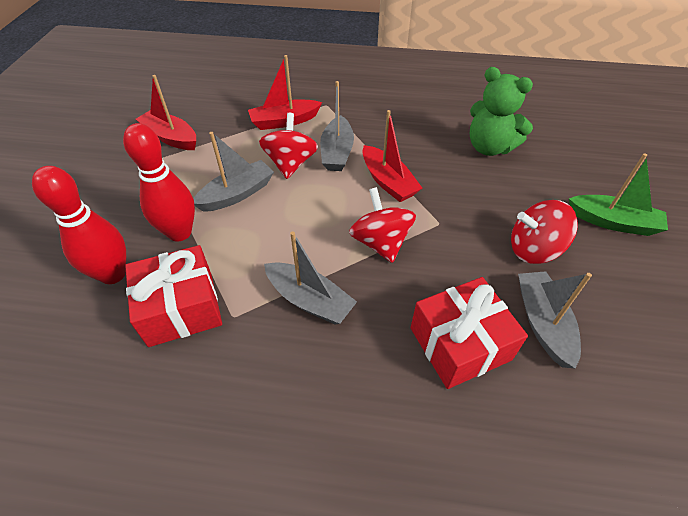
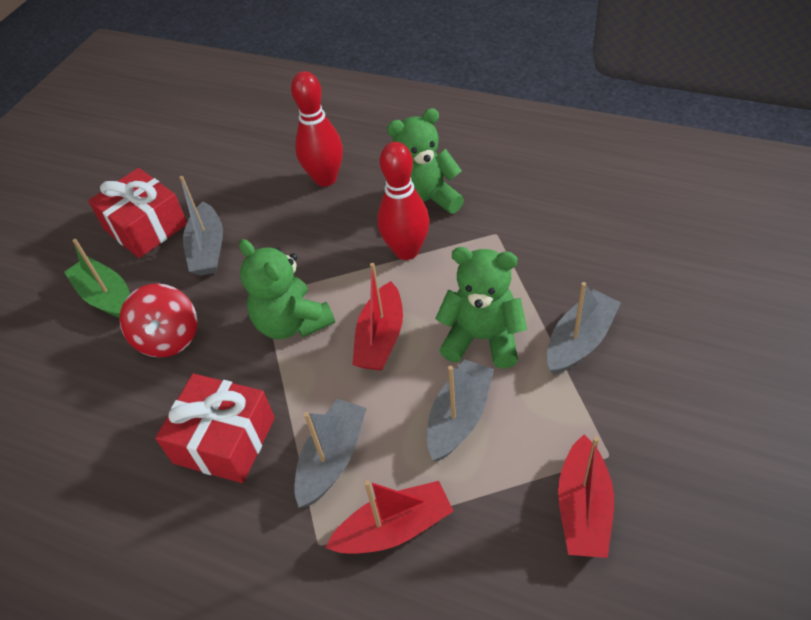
green teddy bear: [470,67,533,156] = 1 -> [239,239,335,339] [387,108,464,213] [435,247,527,369] = 3
red spinning top: [259,113,318,179] [349,187,416,263] [511,200,578,264] = 3 -> [120,283,197,357] = 1

